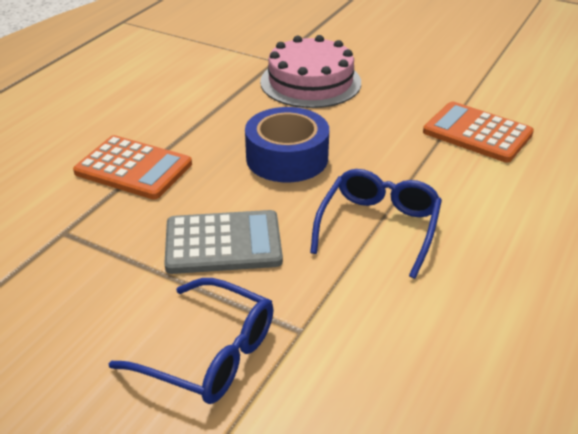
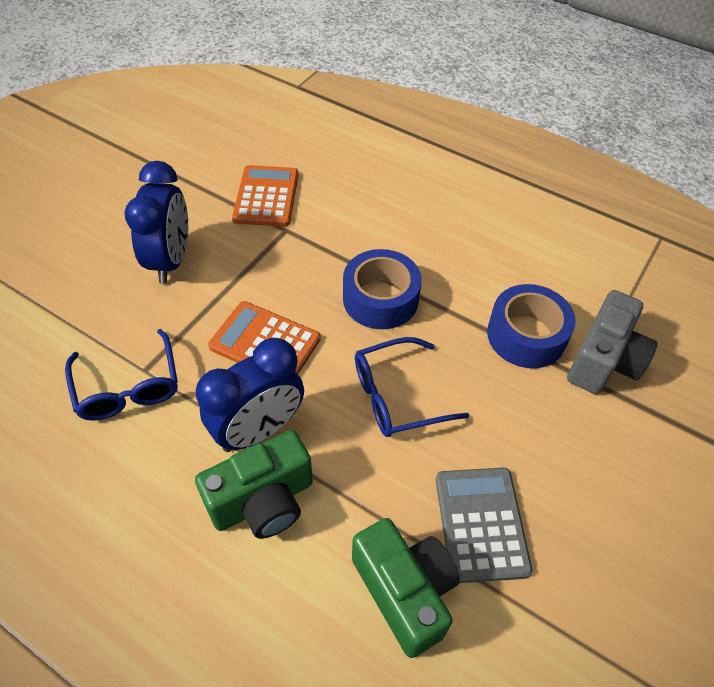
blue clock: none = 0 -> [124,161,188,284] [196,338,304,452] = 2
blue tape: [245,107,329,182] = 1 -> [343,249,422,329] [487,284,576,368] = 2
green camera: none = 0 -> [195,430,313,539] [352,518,460,658] = 2
grey camera: none = 0 -> [567,290,657,394] = 1
pink cake: [260,35,361,108] = 1 -> none = 0

